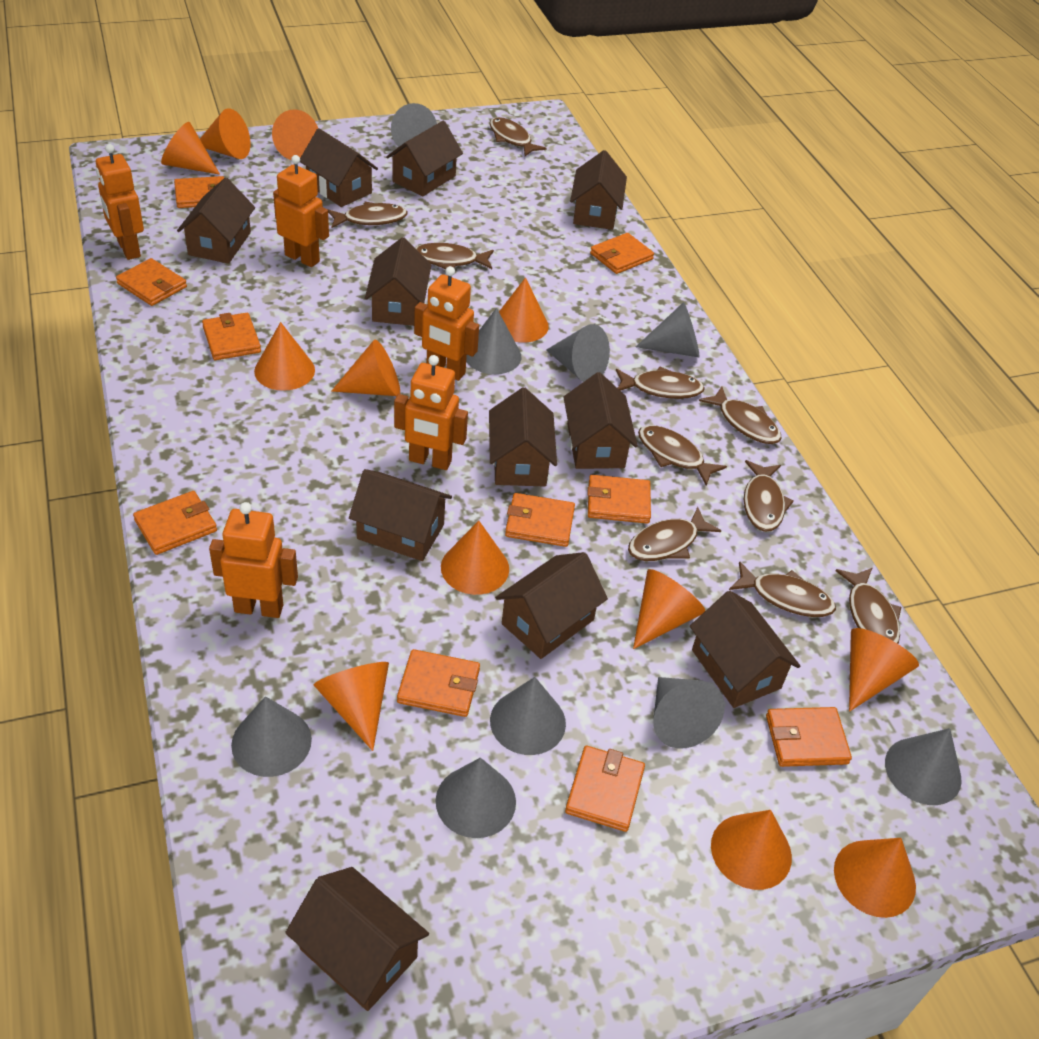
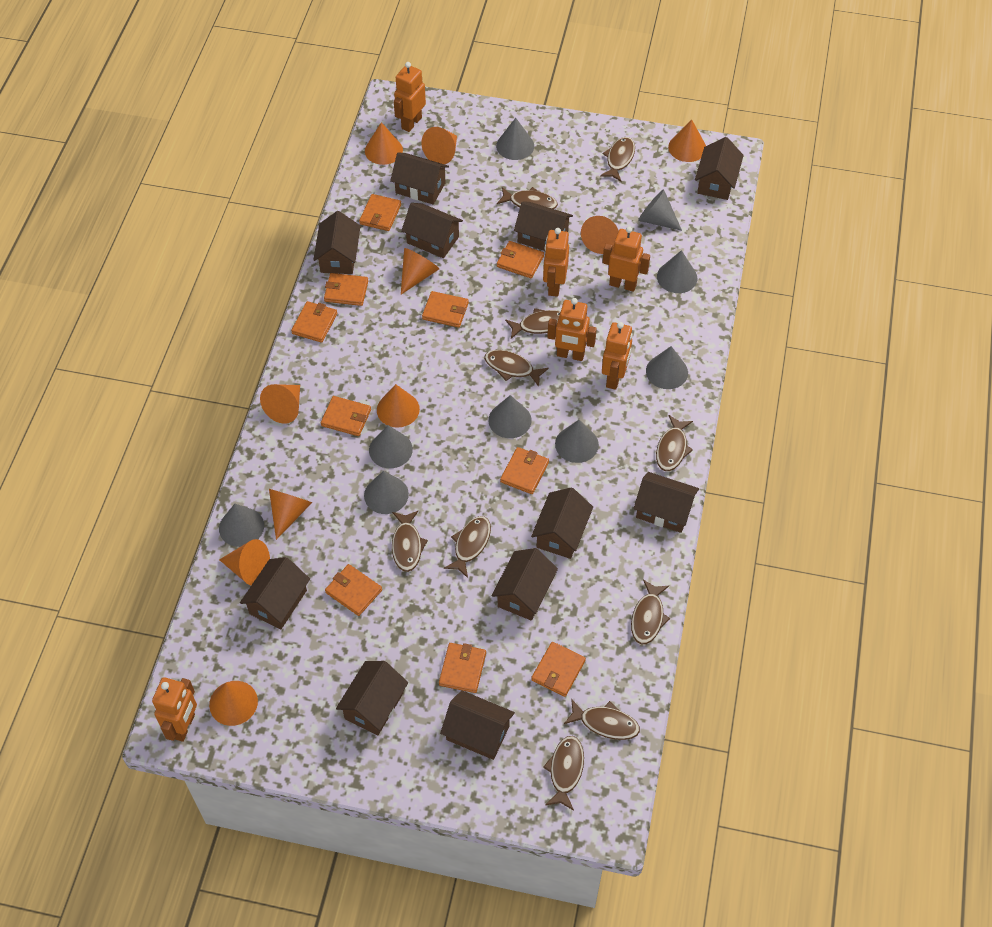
orange cone: [161,122,220,175] [200,108,250,159] [254,322,315,391] [272,109,318,160] [314,662,389,751] [331,339,400,396] [441,521,509,595] [499,277,549,343] [633,569,705,649] [711,810,792,890] [834,838,916,918] [849,628,919,712] = 12 -> [209,681,258,726] [219,539,270,585] [260,384,300,424] [269,489,312,540] [365,122,403,165] [377,384,420,428] [401,248,439,294] [421,127,457,164] [581,216,619,254] [668,120,706,162] = 10
orange robot: [96,144,144,260] [209,502,298,618] [273,155,329,267] [394,355,468,470] [414,266,479,381] = 5 -> [152,677,197,742] [394,62,426,132] [543,228,569,297] [547,298,597,361] [602,226,650,292] [602,322,633,390] = 6

